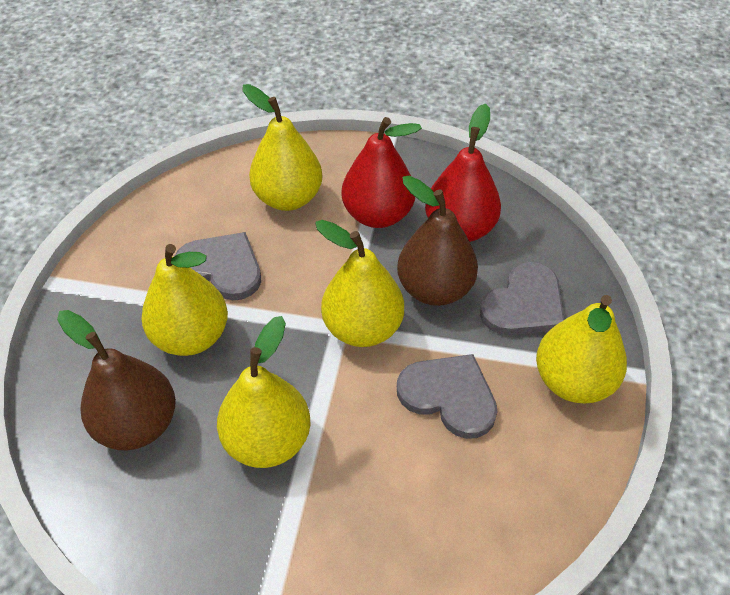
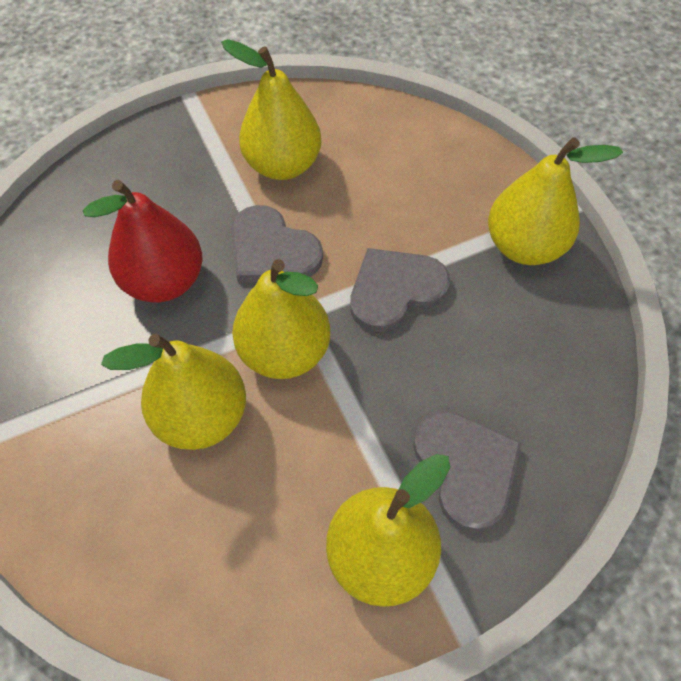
brown pear: [57,310,176,450] [397,176,478,306] = 2 -> none = 0
red pear: [342,117,422,228] [425,104,501,242] = 2 -> [83,180,202,302] = 1

